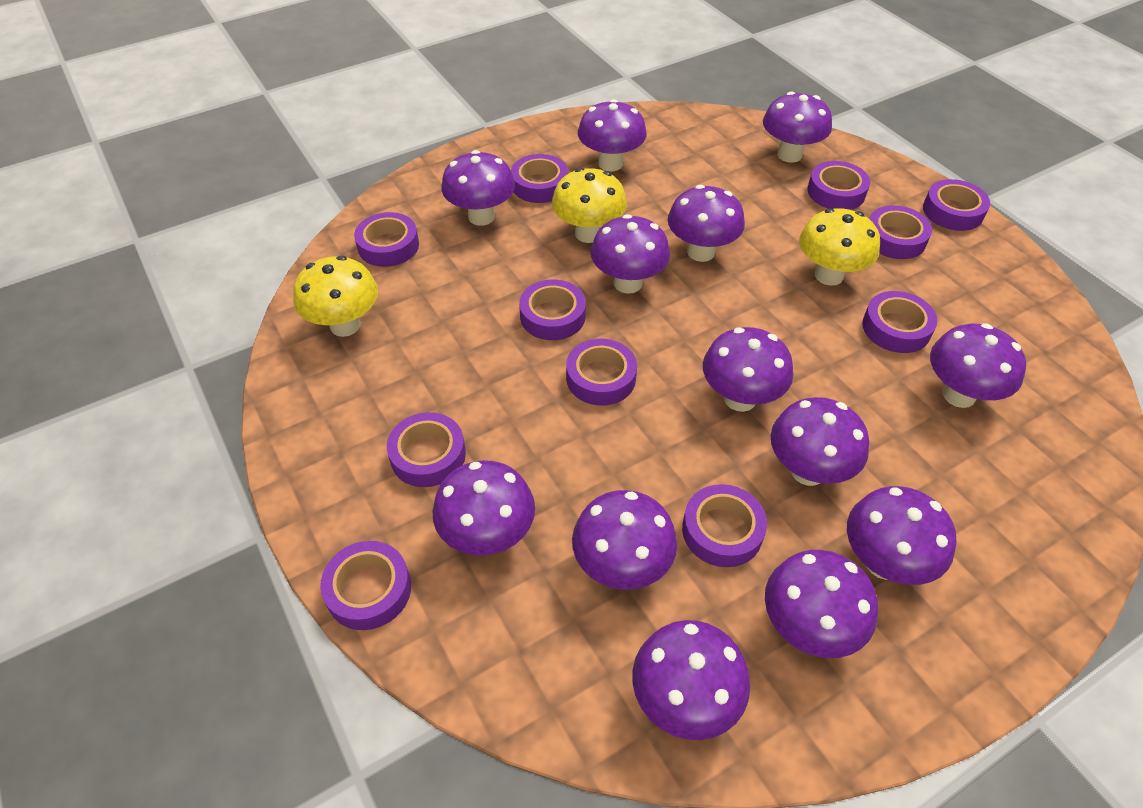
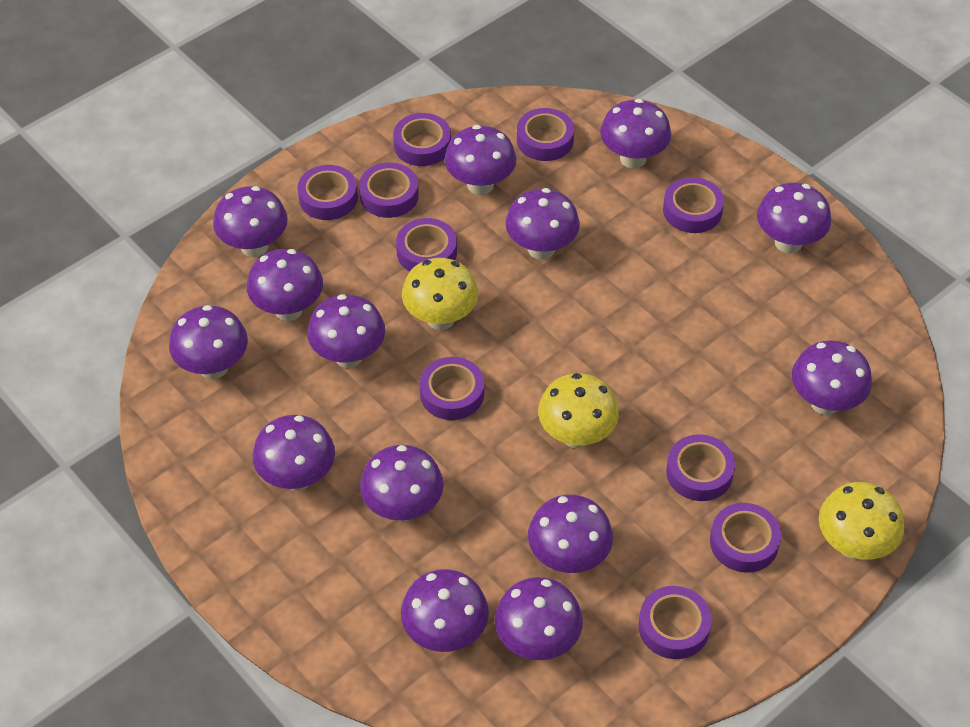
purple mushroom: [433,460,535,556] [441,150,515,226] [572,490,677,590] [578,99,647,171] [590,214,670,294] [632,620,750,740] [668,185,745,262] [703,327,793,412] [763,92,832,163] [765,550,878,658] [771,397,869,486] [847,486,956,585] [930,323,1026,408] = 13 -> [169,305,248,379] [213,186,288,257] [247,249,323,321] [253,415,335,491] [307,294,385,368] [360,445,444,522] [401,569,489,652] [444,125,517,195] [495,577,583,660] [505,188,580,260] [528,495,613,573] [600,99,671,168] [757,183,831,253] [792,341,872,415] = 14
purple tape: [320,541,411,630] [354,212,419,267] [387,412,466,487] [511,154,568,203] [519,279,586,340] [566,339,637,405] [682,484,767,567] [807,161,870,210] [862,291,937,353] [869,205,932,259] [923,179,990,231] = 11 -> [297,165,358,220] [359,162,419,218] [393,113,451,166] [396,218,457,272] [419,357,484,420] [517,108,574,161] [638,586,712,659] [663,177,724,233] [666,434,735,501] [710,503,781,573] = 10

